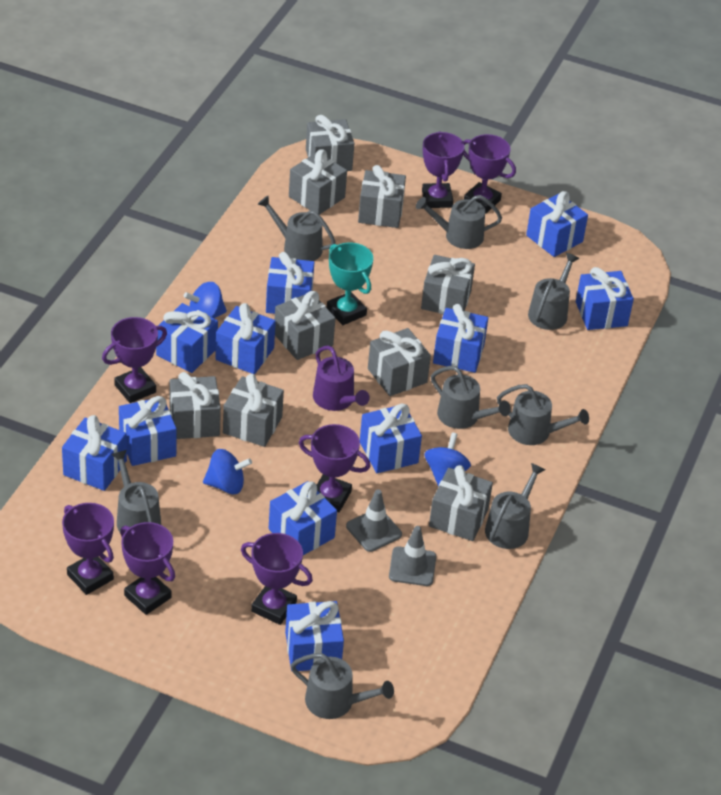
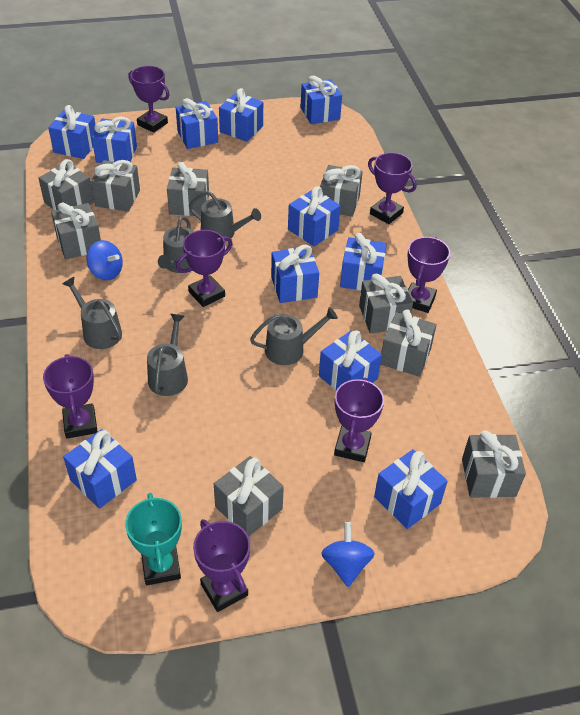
blue spinning top: [184,282,227,318] [203,449,252,494] [424,432,471,487] = 3 -> [87,240,123,280] [321,522,375,587] = 2
grey traffic cone: [346,489,402,552] [389,526,436,586] = 2 -> none = 0
grey watering can: [111,450,161,532] [257,196,336,261] [291,653,394,719] [416,195,502,249] [431,366,511,429] [485,463,545,549] [497,384,589,445] [528,253,579,330] = 8 -> [62,277,122,349] [147,314,188,396] [158,216,193,273] [189,191,261,242] [250,307,338,365] = 5
purple watering can: [313,346,370,411] = 1 -> none = 0

